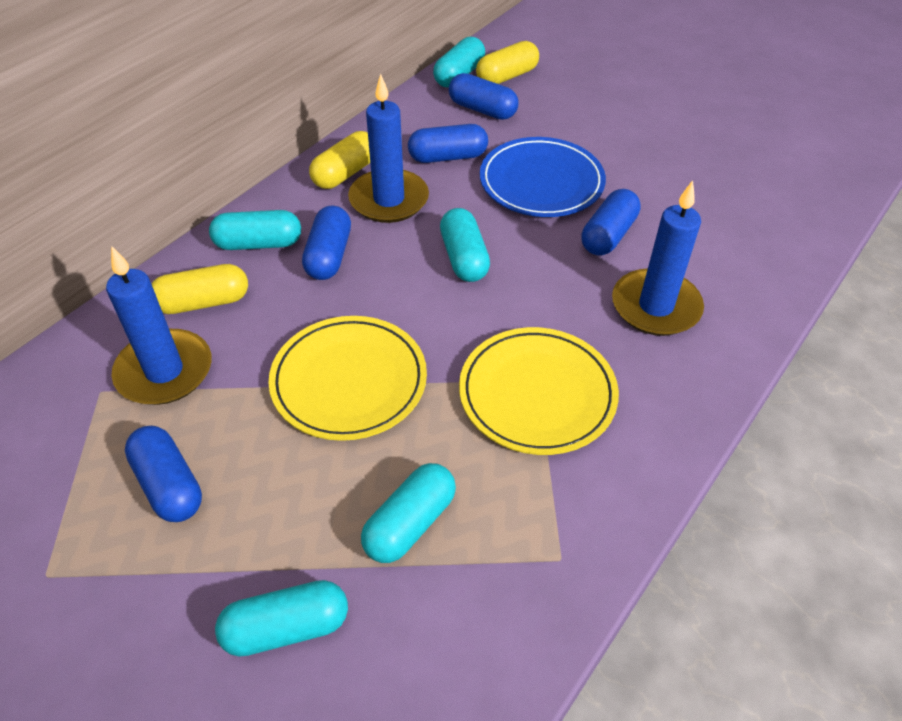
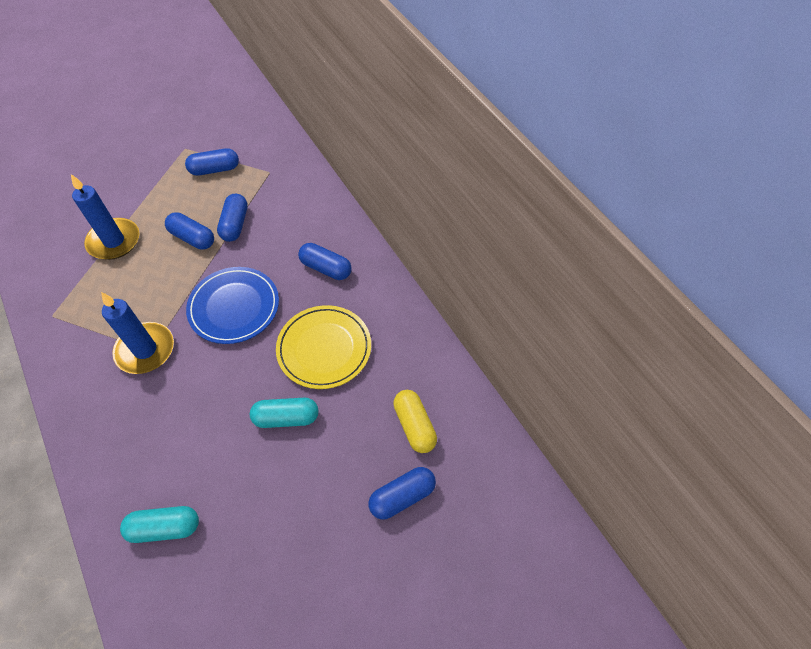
blue candle: [106,246,212,405] [348,74,429,223] [612,180,704,336] = 3 -> [71,174,140,260] [101,292,174,374] = 2
turquoise capsule: [209,210,301,250] [215,580,348,657] [361,463,456,563] [433,37,485,88] [440,208,490,282] = 5 -> [120,506,199,543] [250,398,318,428] = 2
yellow capsule: [152,264,248,314] [309,131,370,189] [476,41,539,84] = 3 -> [393,390,437,453] = 1
yellow plate: [268,316,427,441] [459,327,619,455] = 2 -> [276,305,371,389] = 1

